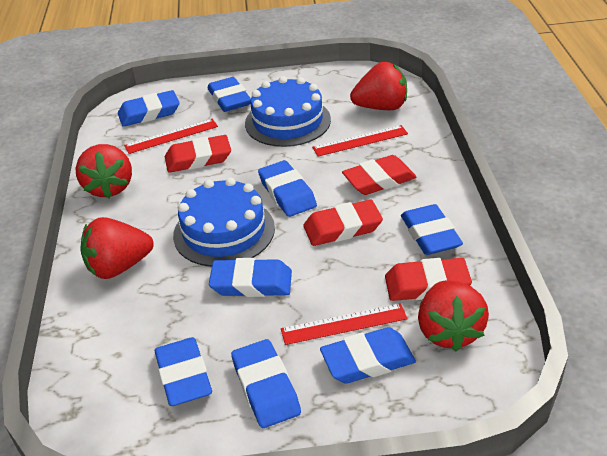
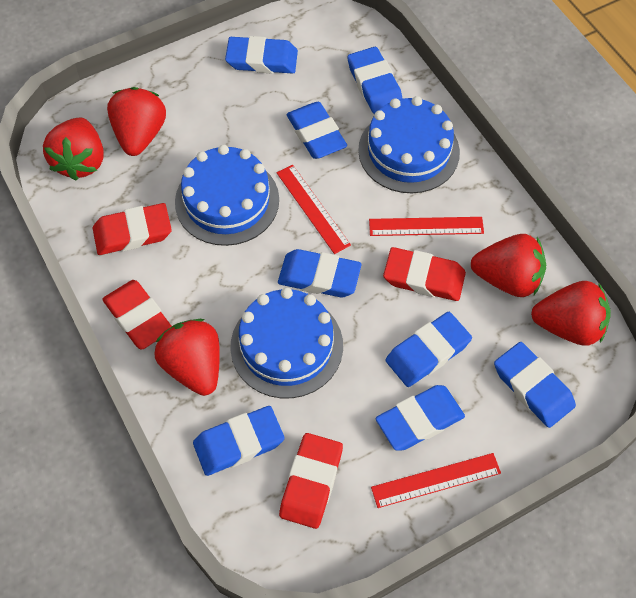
blue cake: [173,177,275,267] [245,76,331,147] = 2 -> [175,145,279,246] [230,287,343,398] [358,96,460,193] = 3
red strawberry: [75,144,132,198] [80,217,154,279] [350,62,407,110] [418,280,489,351] = 4 -> [43,117,103,181] [107,87,166,156] [154,319,220,396] [471,234,546,297] [531,281,611,346] = 5

